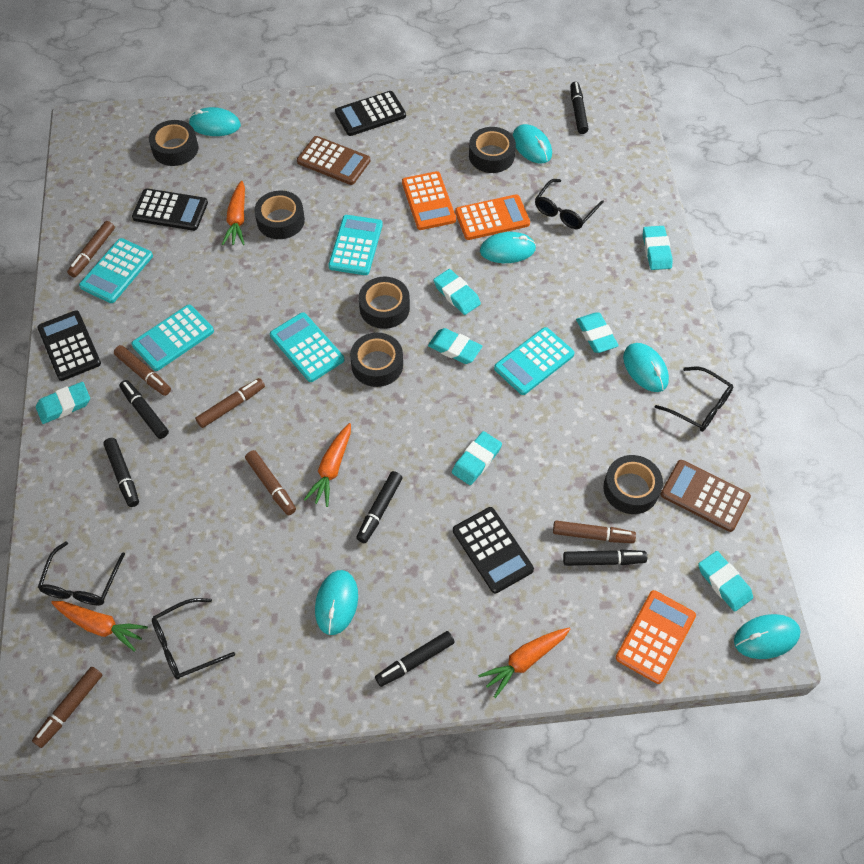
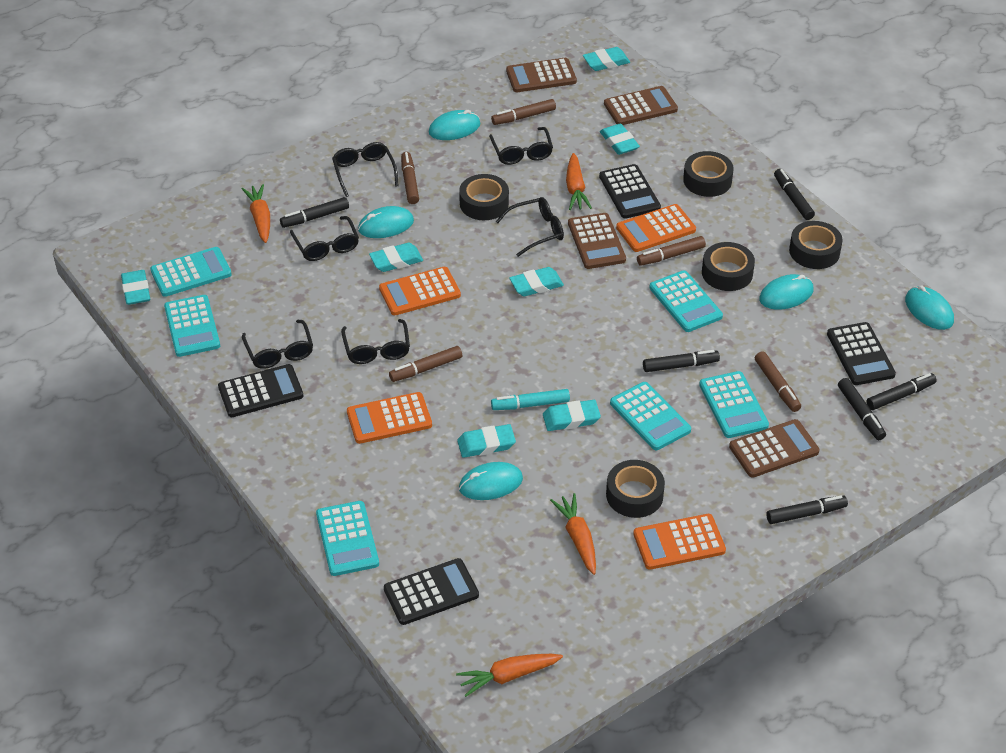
black glasses: [38,541,125,605] [152,598,235,680] [535,179,604,229] [655,367,734,432] = 4 -> [242,320,313,369] [290,216,359,261] [332,142,399,197] [341,319,410,364] [489,127,553,165] [496,197,564,257] = 6
black tape: [149,120,198,166] [254,191,305,239] [350,333,403,387] [359,277,410,329] [469,127,516,173] [603,455,663,514] = 6 -> [459,174,509,220] [606,460,665,518] [683,151,734,197] [702,242,755,291] [789,221,843,269] = 5
brown calculator: [297,136,370,185] [660,460,751,532] = 2 -> [506,58,577,92] [568,213,626,269] [604,86,678,125] [729,419,820,478] = 4
brown marker: [32,666,102,748] [67,221,115,278] [114,345,171,396] [195,378,265,428] [245,450,296,515] [553,521,636,543] = 6 -> [389,346,463,382] [401,152,419,204] [491,99,556,125] [637,236,706,266] [755,351,801,412] = 5
orange calculator: [402,171,456,230] [455,194,530,240] [616,590,696,684] = 3 -> [347,392,432,444] [379,267,461,315] [616,204,696,252] [633,514,726,570] = 4
turquoise calculator: [79,238,153,303] [131,305,214,371] [270,312,344,382] [328,215,383,275] [494,327,575,395] = 5 -> [150,247,232,297] [164,295,220,357] [316,501,379,576] [610,382,691,450] [649,270,723,332] [699,371,769,438] = 6
turquoise marker: none = 0 -> [491,389,570,410] = 1
turquoise mouse: [189,107,241,136] [315,570,358,635] [480,232,536,263] [513,124,552,163] [623,343,669,392] [734,614,801,659] = 6 -> [358,206,414,238] [429,110,480,140] [459,462,523,500] [759,274,813,310] [905,285,954,330] = 5

